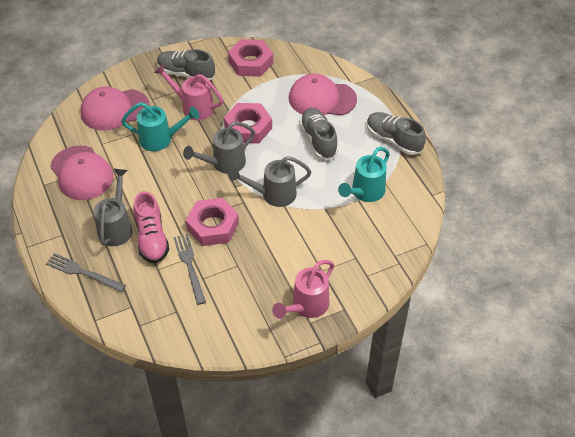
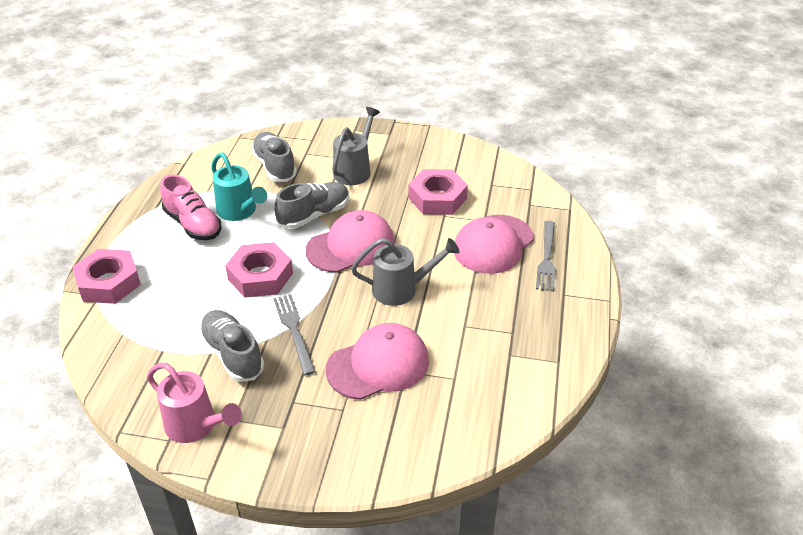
grey watering can: [94,169,133,246] [183,121,255,174] [229,156,311,207] = 3 -> [332,107,380,185] [351,238,459,306] = 2
pink watering can: [154,64,224,120] [272,260,334,319] = 2 -> [147,363,242,443] = 1
turquoise watering can: [121,102,199,151] [338,147,390,202] = 2 -> [211,152,267,221] = 1

